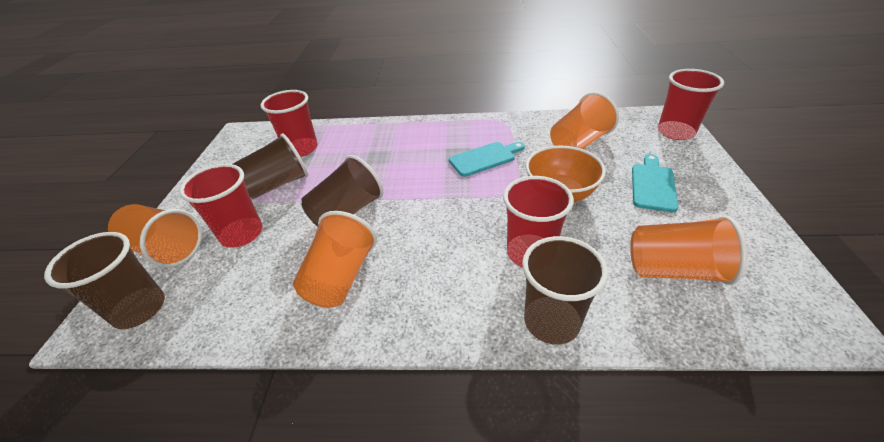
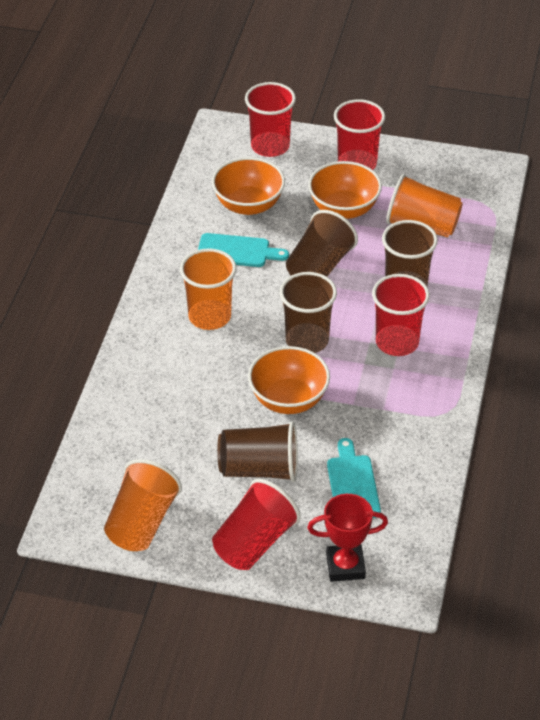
orange bowl: [526,146,606,202] = 1 -> [212,157,285,215] [248,346,330,414] [308,161,382,219] = 3
orange cup: [108,204,202,268] [293,211,377,308] [550,92,619,149] [630,215,747,285] = 4 -> [104,459,182,551] [180,248,237,330] [386,174,463,237] = 3
red trophy: none = 0 -> [307,494,388,581] = 1

